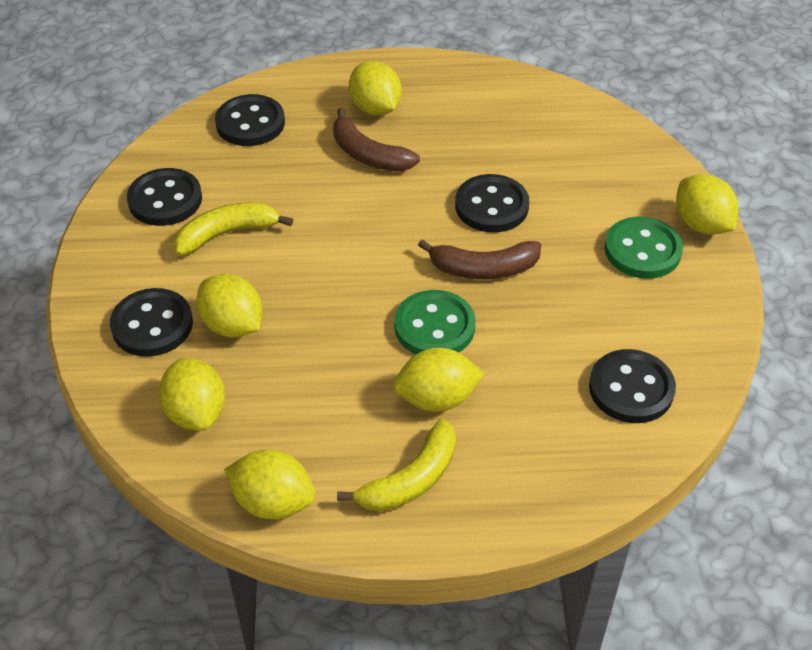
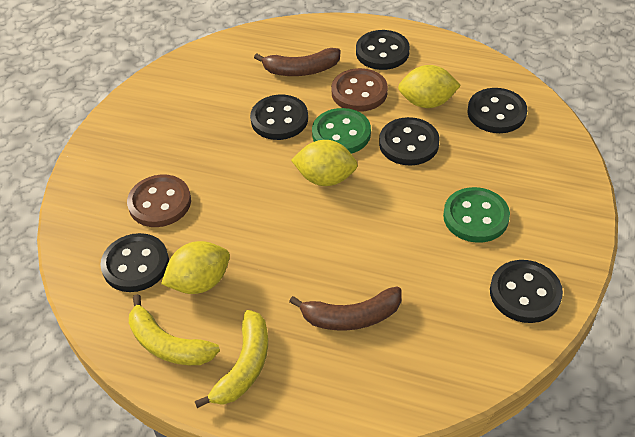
black button: [110,288,193,357] [127,168,202,226] [215,94,285,146] [455,174,529,232] [589,349,676,423] = 5 -> [101,233,169,292] [250,95,308,140] [356,30,410,70] [379,117,440,166] [468,88,527,133] [490,260,563,323] = 6
brown button: none = 0 -> [127,175,191,227] [331,68,388,112] = 2
yellow lemon: [159,358,225,431] [196,274,263,337] [224,449,316,519] [349,61,402,115] [393,348,484,412] [676,175,738,234] = 6 -> [161,241,230,294] [291,140,358,186] [398,65,461,108] = 3

